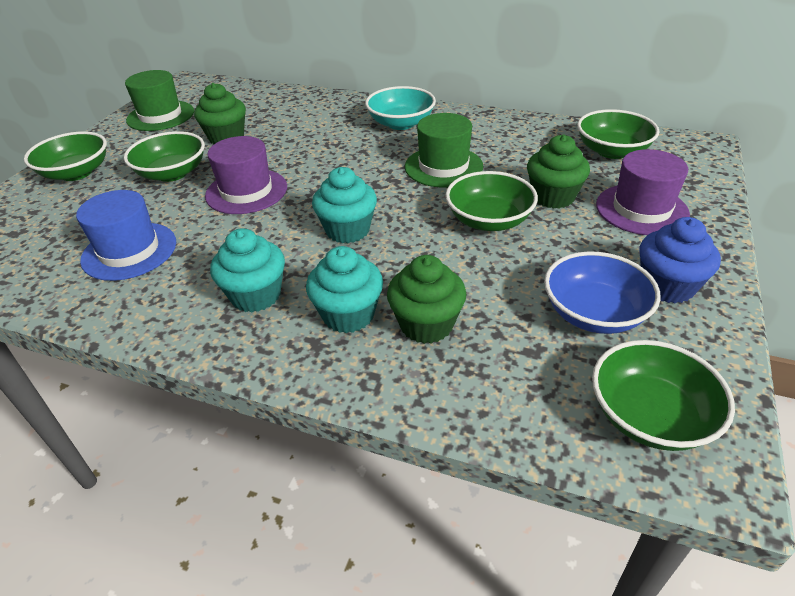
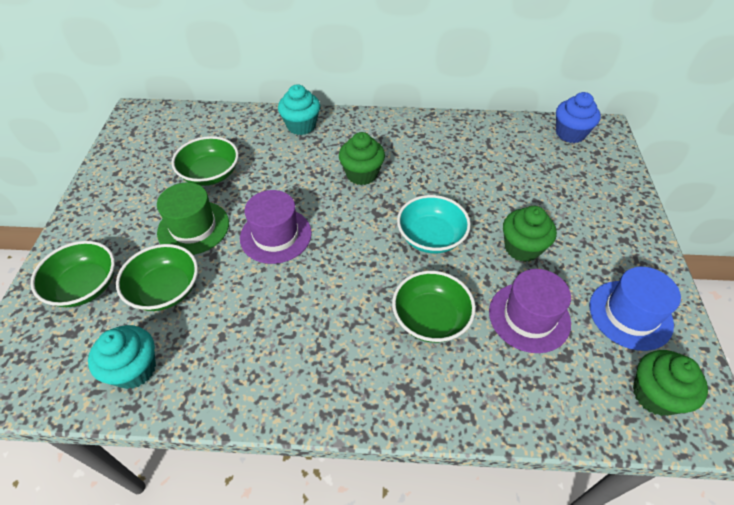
blue bowl: [544,251,661,334] = 1 -> none = 0
green bowl: [24,131,107,181] [124,131,205,182] [446,171,538,231] [577,109,659,159] [592,340,735,451] = 5 -> [30,241,115,307] [116,244,198,311] [172,136,239,186] [392,271,476,343] = 4
green hat: [125,70,194,131] [405,113,483,187] = 2 -> [157,182,229,255] = 1
turquoise cupcake: [210,228,285,313] [306,246,383,333] [312,167,377,243] = 3 -> [88,325,156,389] [278,84,320,135] = 2

